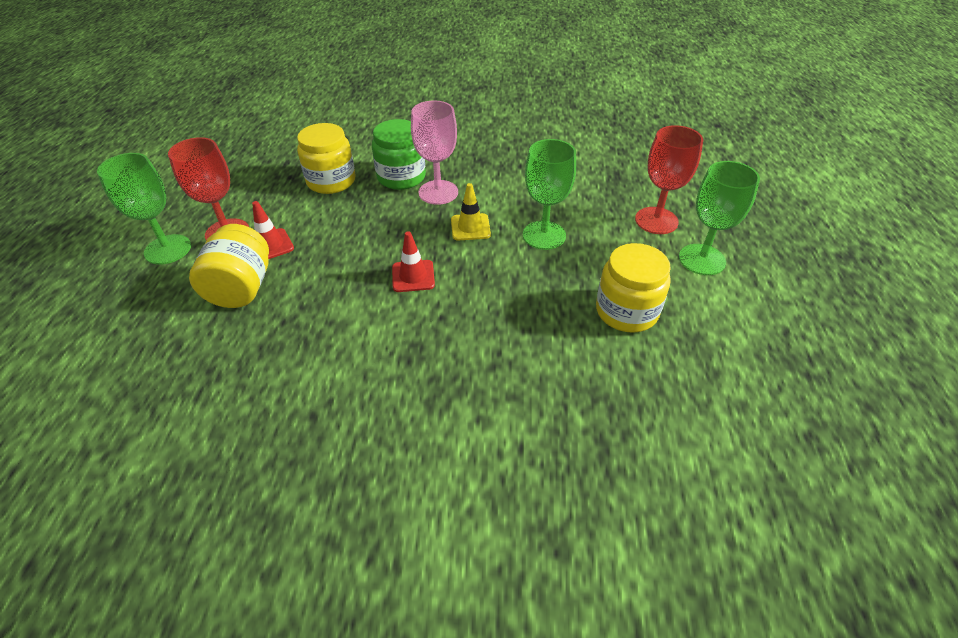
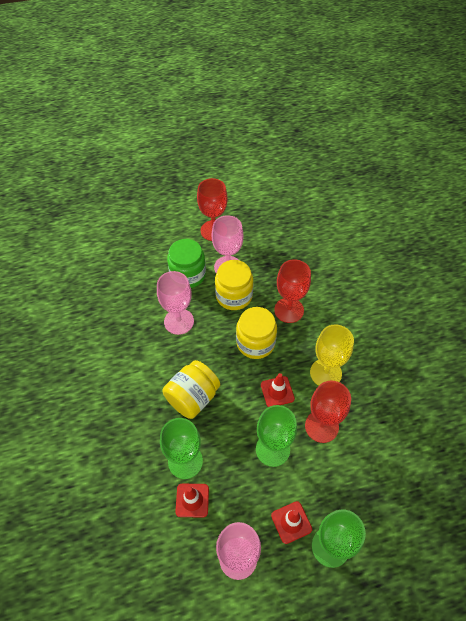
pink goblet: [411,101,458,205] = 1 -> [157,271,194,335] [211,215,244,273] [216,522,261,580] = 3
red goblet: [168,137,249,241] [635,125,703,234] = 2 -> [197,178,228,241] [274,259,311,323] [305,381,351,443] = 3
red traffic cone: [252,201,294,259] [392,231,435,292] = 2 -> [175,484,209,518] [261,373,295,407] [271,501,312,544] = 3
yellow goblet: none = 0 -> [310,324,354,385] = 1
yellow traffic cone: [451,183,491,241] = 1 -> none = 0

